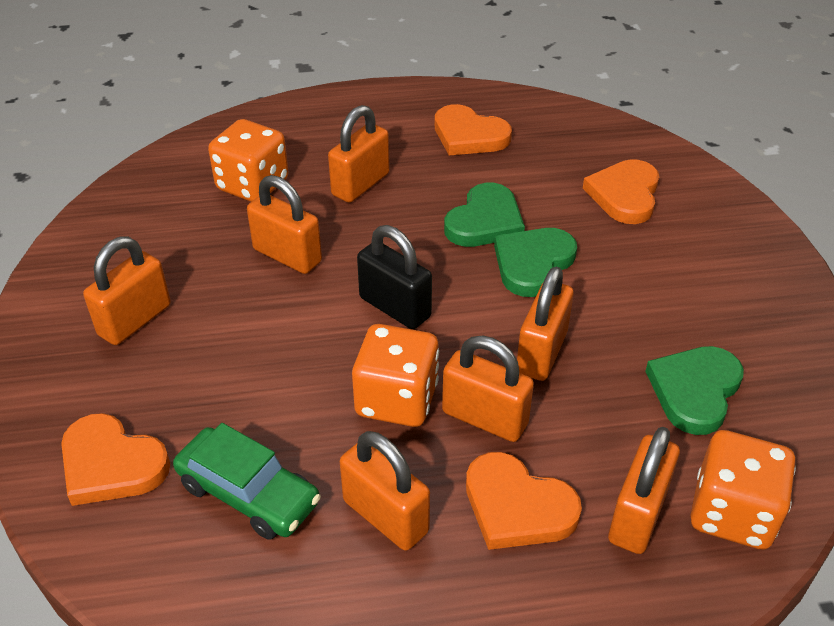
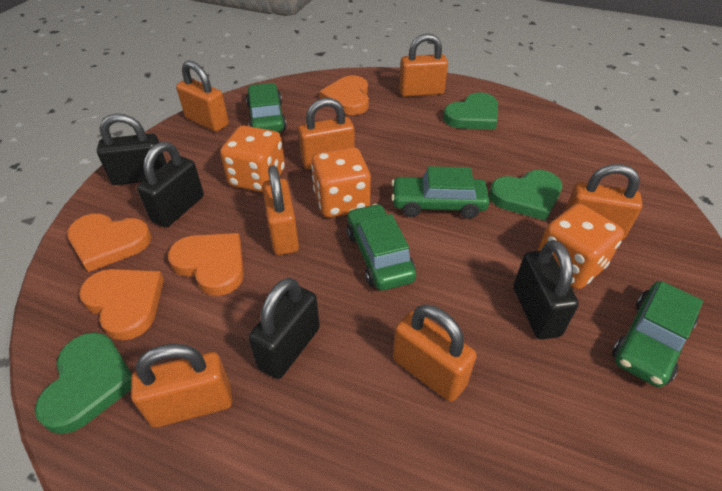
black padlock: [357,225,432,329] = 1 -> [97,114,166,185] [137,142,204,227] [248,278,320,379] [513,240,579,340] = 4
green car: [173,423,321,540] = 1 -> [246,83,287,133] [347,204,416,291] [391,166,490,219] [612,281,703,387] = 4

